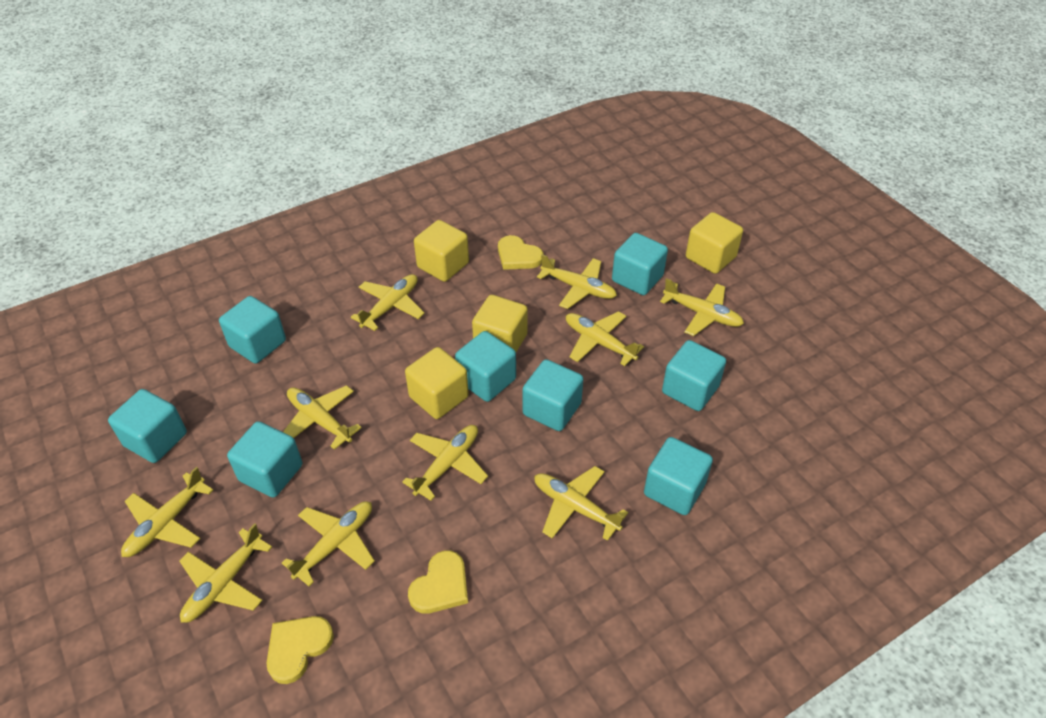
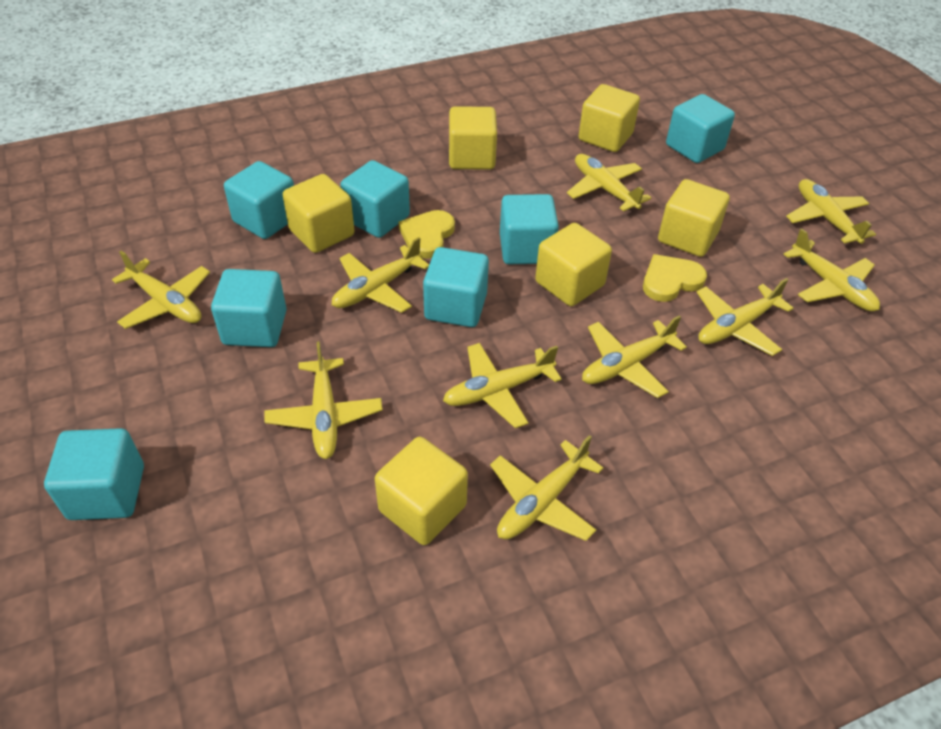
turquoise cube: [108,389,187,463] [219,296,286,364] [227,421,302,498] [455,331,516,402] [523,359,583,431] [612,233,668,295] [644,437,713,515] [662,340,726,411] = 8 -> [44,428,144,520] [211,269,287,347] [224,161,294,239] [340,160,410,238] [423,247,489,327] [500,194,559,264] [666,94,735,163] = 7
yellow cube: [405,347,469,419] [414,220,469,282] [472,295,528,352] [686,212,743,274] = 4 -> [283,174,355,253] [375,437,468,545] [449,106,497,170] [535,223,612,306] [579,84,640,152] [658,179,730,257] = 6
yellow heart: [266,616,334,684] [408,550,468,614] [498,235,544,270] = 3 -> [399,210,455,259] [643,254,707,302] = 2

